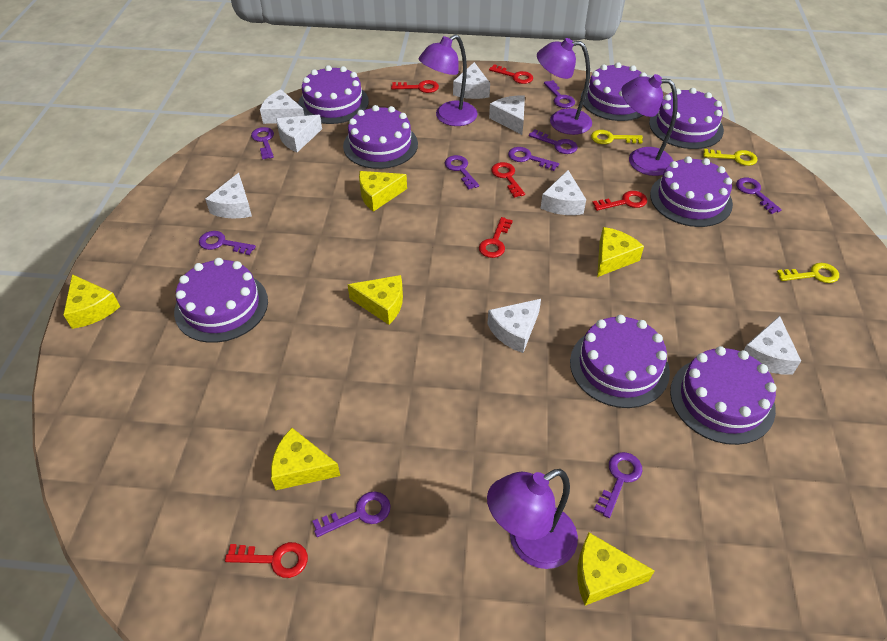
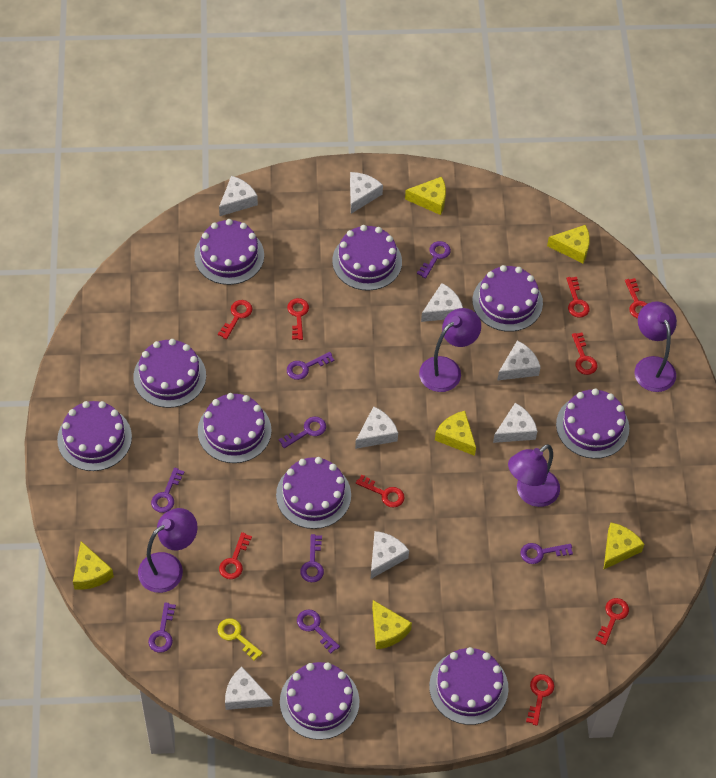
purple cake: [174,258,268,343] [298,65,369,124] [343,105,418,169] [570,315,670,408] [581,62,647,121] [649,88,724,149] [650,156,733,227] [670,346,776,445] = 8 -> [57,401,132,471] [133,339,206,408] [194,219,264,285] [198,393,272,463] [276,457,351,529] [280,662,360,740] [332,225,402,291] [429,647,509,725] [472,265,543,332] [556,388,629,459] = 10
purple key: [199,231,256,255] [251,127,274,160] [312,492,391,537] [445,155,479,190] [508,147,559,171] [529,129,578,154] [544,80,575,108] [594,452,642,518] [736,178,782,214] = 9 -> [148,602,176,653] [151,468,184,513] [279,417,326,448] [287,352,334,380] [297,610,340,653] [300,534,324,582] [417,241,451,279] [520,543,573,564] = 8
red key: [225,542,308,578] [391,80,439,93] [479,217,513,258] [489,64,533,84] [491,162,525,198] [592,191,647,211] = 6 -> [218,300,252,339] [219,532,252,579] [287,298,309,340] [356,474,405,507] [526,674,554,726] [566,277,590,318] [572,333,597,375] [595,598,629,645] [625,278,647,319] = 9
yellow key: [591,130,643,144] [703,149,757,166] [777,263,839,283] = 3 -> [218,618,263,661] = 1

